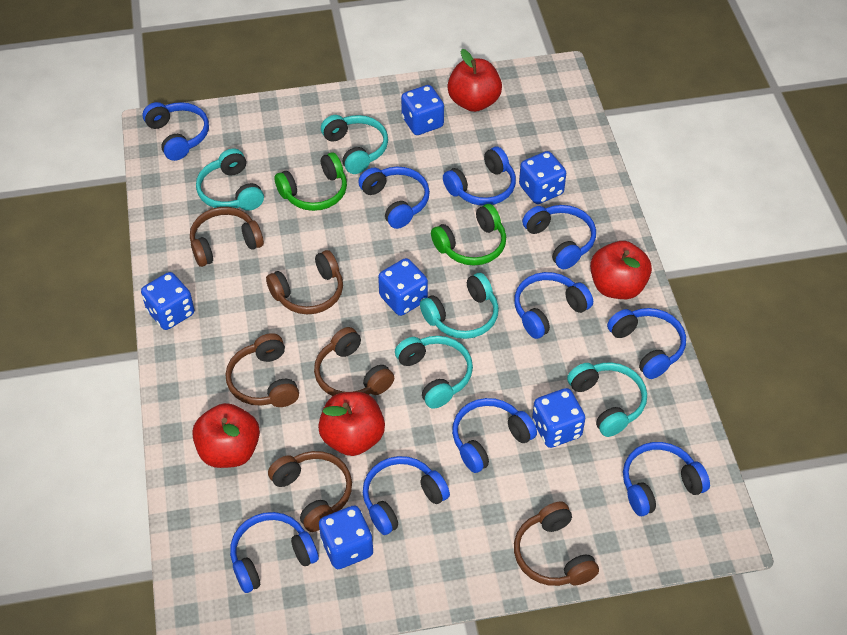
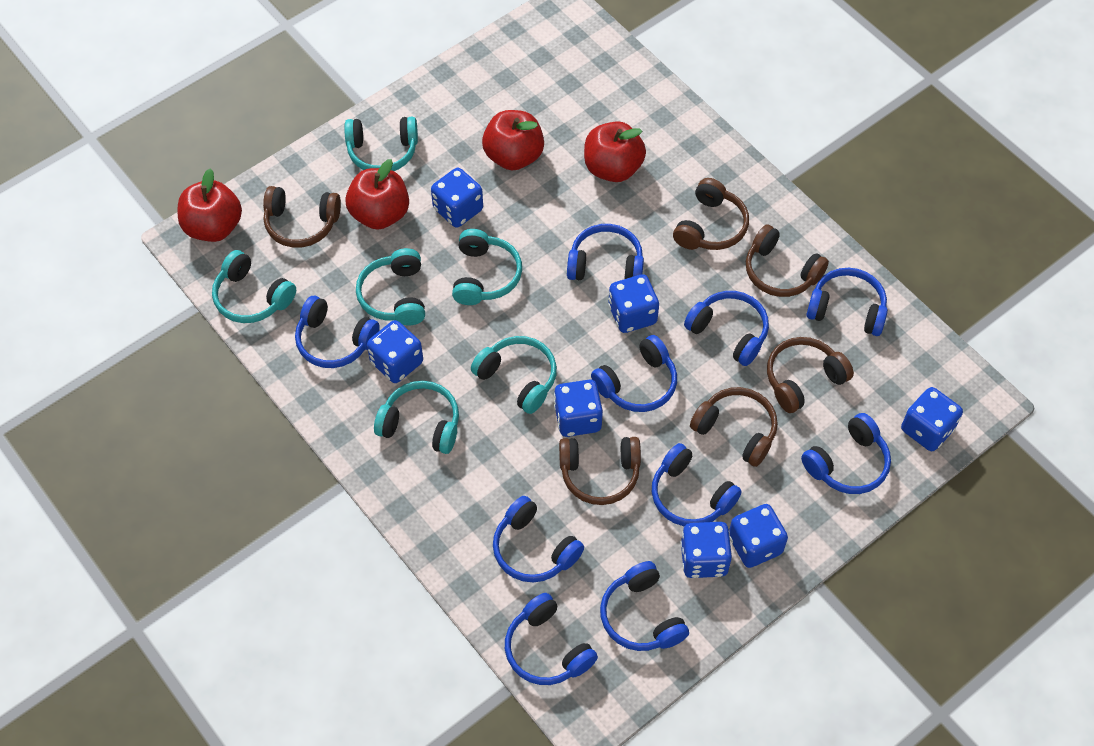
blue dice: [141,272,194,330] [319,505,373,569] [378,258,428,316] [401,85,444,135] [519,151,566,204] [532,388,585,448] = 6 -> [367,320,423,383] [431,168,483,228] [554,380,603,437] [608,274,659,333] [680,522,732,578] [729,504,788,568] [901,387,963,451] = 7
green headphones: [274,152,347,211] [431,204,506,265] = 2 -> none = 0
turquoise headphones: [196,149,264,211] [321,115,388,174] [395,336,473,409] [420,273,499,339] [567,362,647,437] = 5 -> [212,250,296,323] [344,117,418,171] [356,248,425,326] [374,381,459,454] [452,229,522,305] [471,336,557,414] = 6

